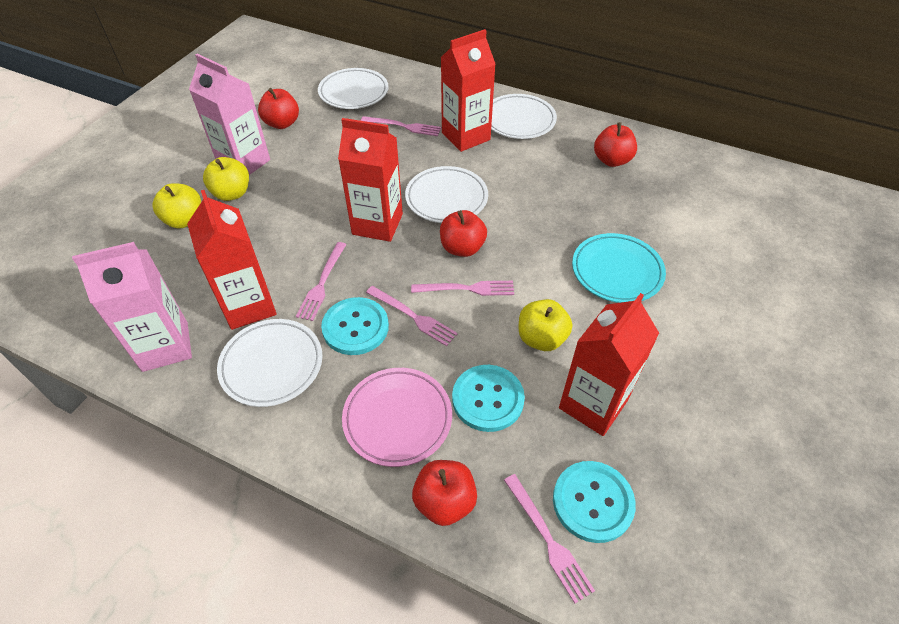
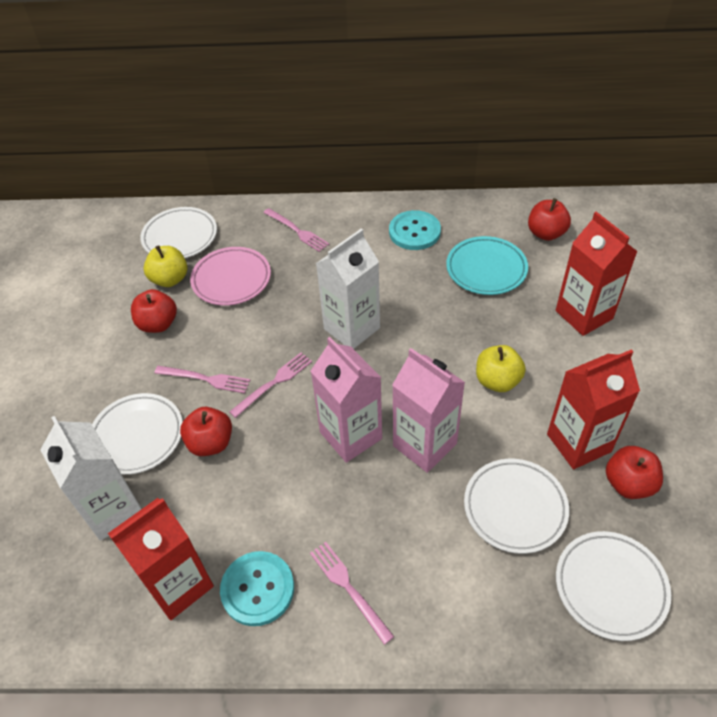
pink fork: [296,242,347,321] [361,116,441,136] [366,286,458,346] [411,281,514,296] [504,474,595,603] = 5 -> [154,366,250,394] [229,353,312,418] [263,208,329,252] [310,542,394,645] = 4
red carton: [187,190,277,330] [338,118,403,242] [441,29,496,152] [559,293,659,436] = 4 -> [108,498,214,620] [547,349,640,469] [556,212,638,336] = 3
turquoise button: [321,297,389,355] [452,365,525,432] [553,461,636,543] = 3 -> [220,551,294,626] [389,210,441,250] = 2
white carton: none = 0 -> [40,416,142,541] [316,229,380,349] = 2
yellow apple: [152,183,201,228] [203,157,249,201] [519,299,572,351] = 3 -> [144,245,188,287] [476,345,526,392] = 2

